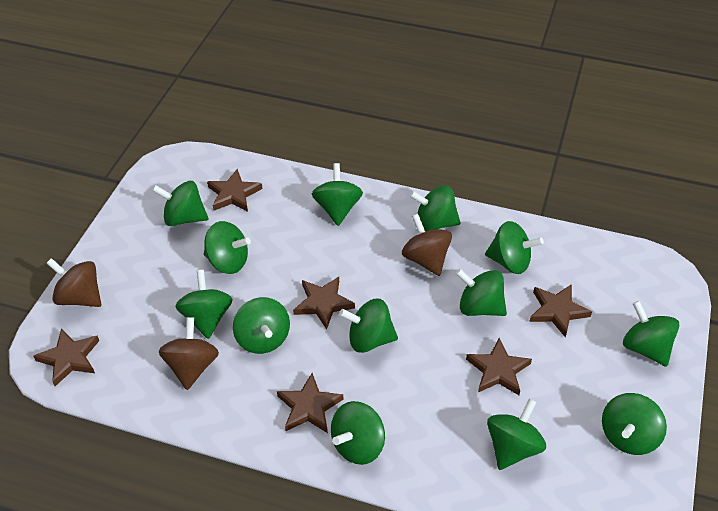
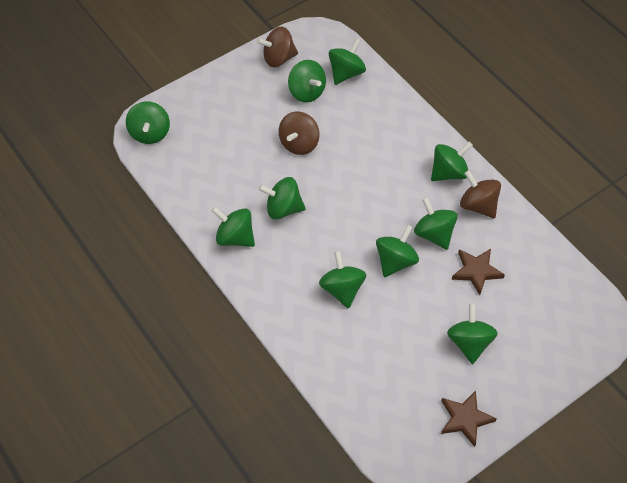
brown star: [34,328,99,386] [207,169,262,212] [277,373,343,433] [293,277,355,329] [466,338,532,395] [529,284,592,338] = 6 -> [441,391,497,447] [452,249,505,295] = 2
green spinning top: [152,181,208,226] [175,270,233,339] [204,221,251,274] [233,297,290,354] [312,163,363,226] [331,401,385,465] [339,299,398,353] [409,185,461,232] [455,269,507,316] [485,221,544,274] [487,398,546,470] [602,393,667,455] [623,301,679,367] = 13 -> [126,101,170,144] [211,207,255,247] [258,177,306,219] [288,60,326,103] [319,251,366,309] [329,38,366,85] [376,225,419,277] [414,197,458,250] [431,141,473,181] [447,304,498,364] = 10

